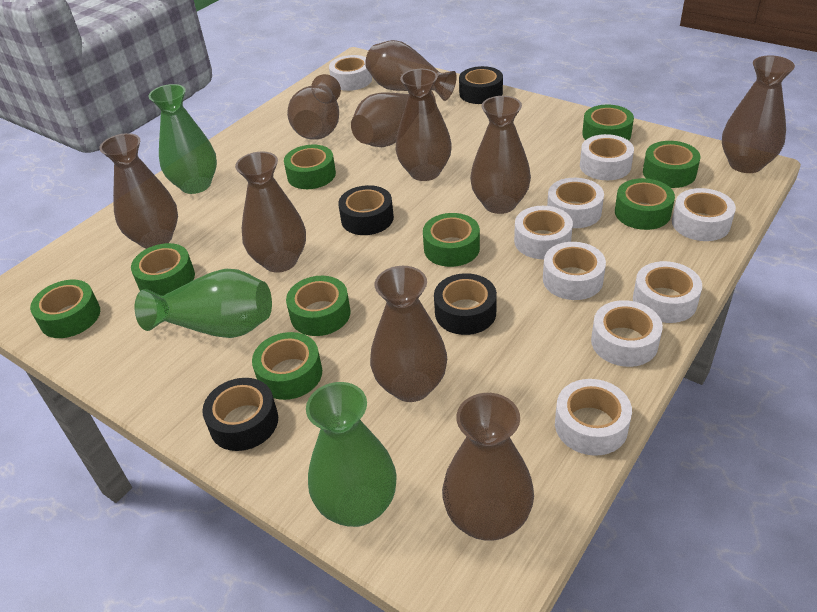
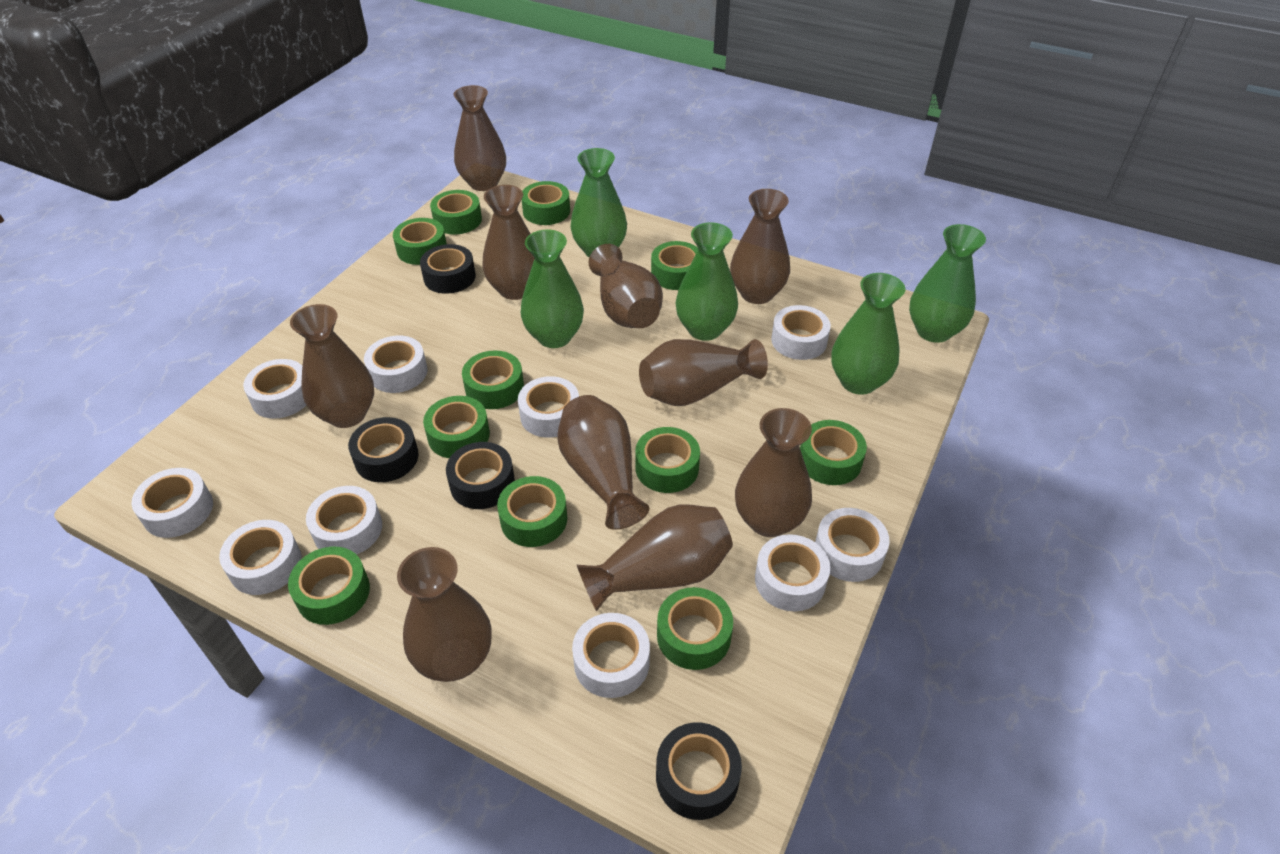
green tape: [30,280,100,338] [131,243,195,296] [252,332,322,400] [284,145,336,189] [286,276,351,336] [423,213,480,267] [582,105,634,141] [615,178,675,230] [643,141,700,188] = 9 -> [288,547,370,625] [393,218,447,265] [423,396,490,458] [430,190,482,235] [462,350,524,409] [497,476,567,547] [522,181,570,225] [635,427,700,493] [651,241,698,290] [657,587,733,670] [800,420,867,485] = 11
green vase: [135,269,272,338] [148,84,217,194] [306,382,397,527] = 3 -> [521,230,584,348] [571,148,627,257] [676,222,738,341] [831,273,905,395] [909,224,986,343] = 5
white tape: [329,55,372,91] [514,206,573,259] [543,242,606,300] [547,178,604,228] [555,379,632,456] [580,134,634,180] [591,300,663,367] [633,261,702,323] [672,188,736,241] = 9 -> [131,468,213,538] [219,520,302,595] [243,359,306,418] [306,486,382,555] [364,336,428,393] [518,376,579,438] [572,613,650,698] [755,534,830,611] [771,305,831,360] [815,508,890,582] = 10

